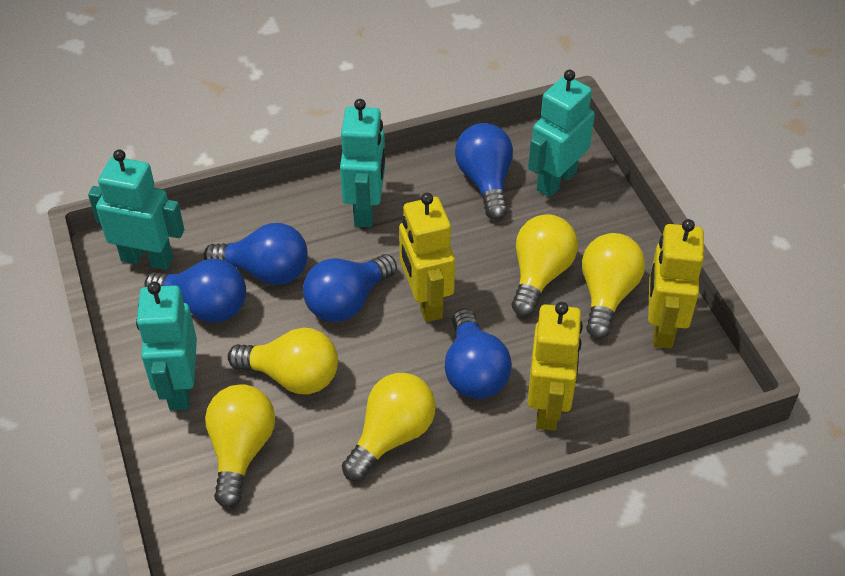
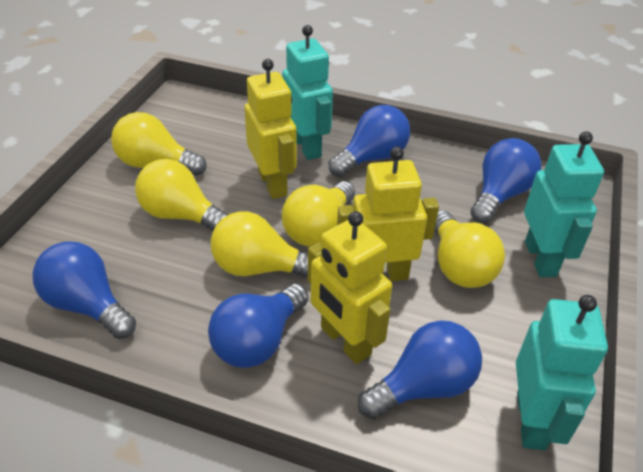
turquoise robot: [88,149,184,270] [136,282,197,410] [340,99,385,227] [528,70,595,197] = 4 -> [282,25,333,160] [516,295,608,450] [524,131,604,277] = 3

